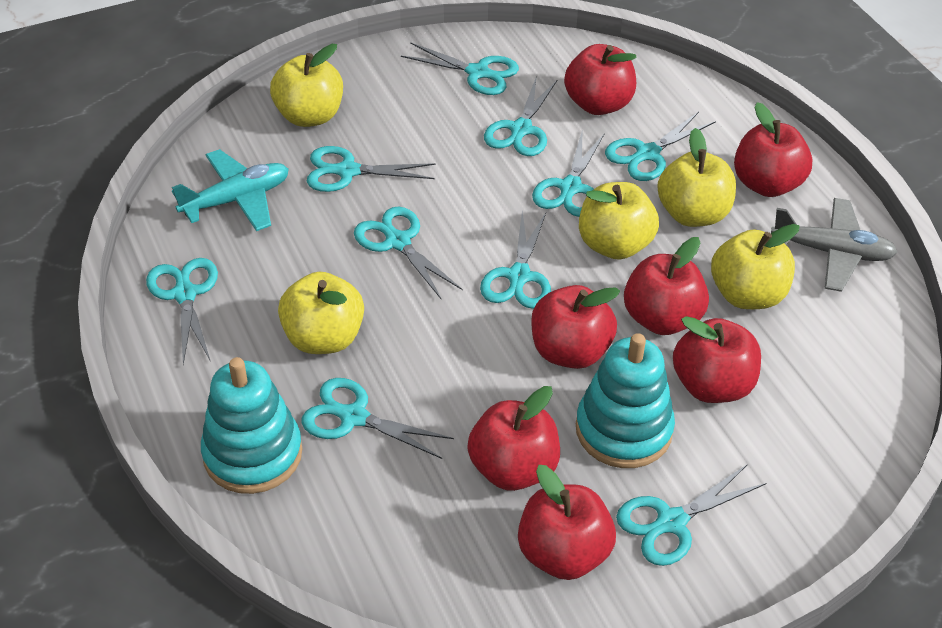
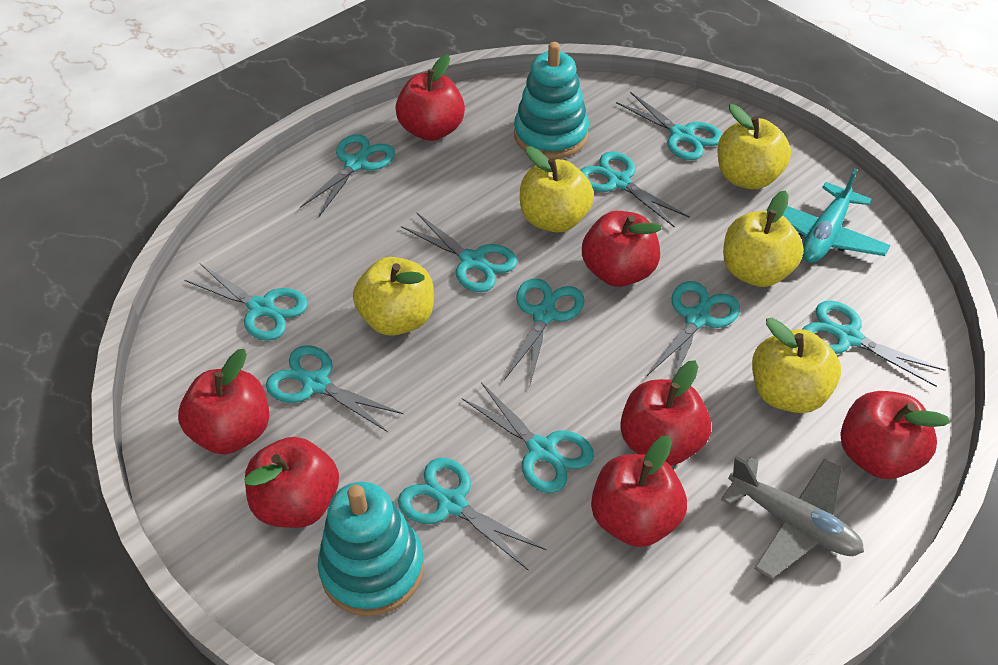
turquoise scissors: [146,258,218,365] [301,378,454,459] [307,146,435,192] [354,207,462,300] [401,42,519,95] [480,210,551,309] [484,78,558,156] [532,129,605,217] [605,112,716,181] [616,464,767,566] = 10 -> [184,264,308,341] [266,345,403,432] [300,134,395,216] [398,458,546,571] [401,212,518,292] [462,382,594,493] [504,278,585,384] [580,151,690,228] [616,92,722,160] [647,281,740,378] [803,301,945,387] = 11

